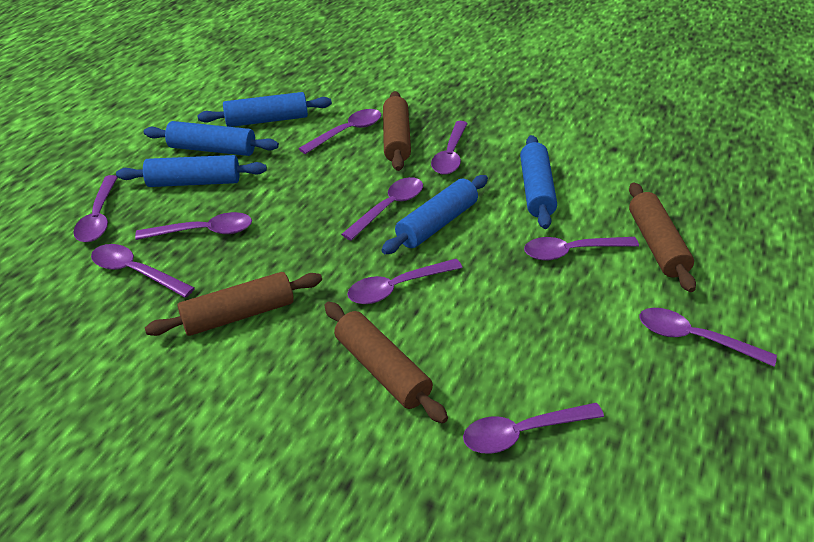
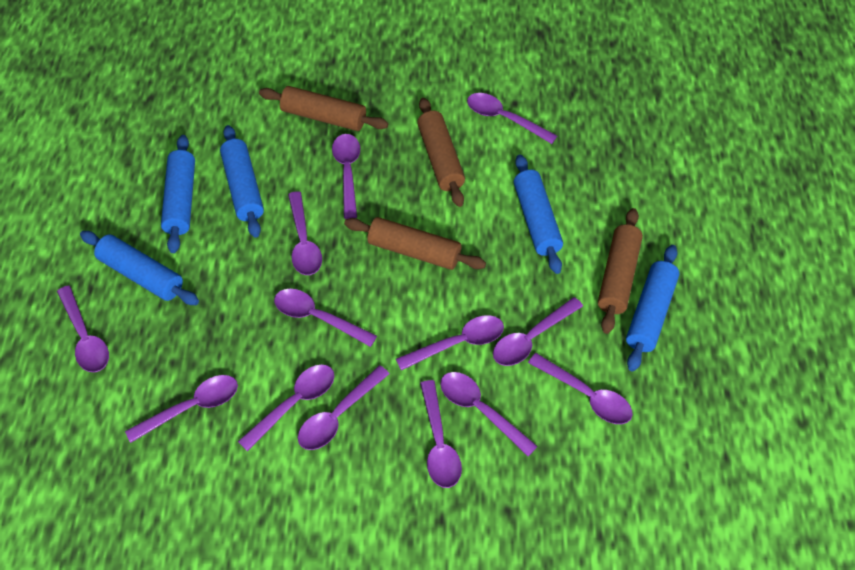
purple spoon: [73,175,118,242] [91,244,195,298] [135,212,252,240] [298,109,381,154] [341,177,423,241] [347,259,463,304] [431,121,468,175] [463,403,604,454] [524,237,639,261] [640,308,777,367] = 10 -> [57,285,109,372] [125,375,238,443] [238,364,334,451] [274,289,377,347] [288,191,322,275] [298,365,389,450] [332,134,360,219] [396,315,504,370] [420,380,462,488] [440,372,538,456] [467,93,557,144] [493,297,583,366] [528,353,633,424] = 13

